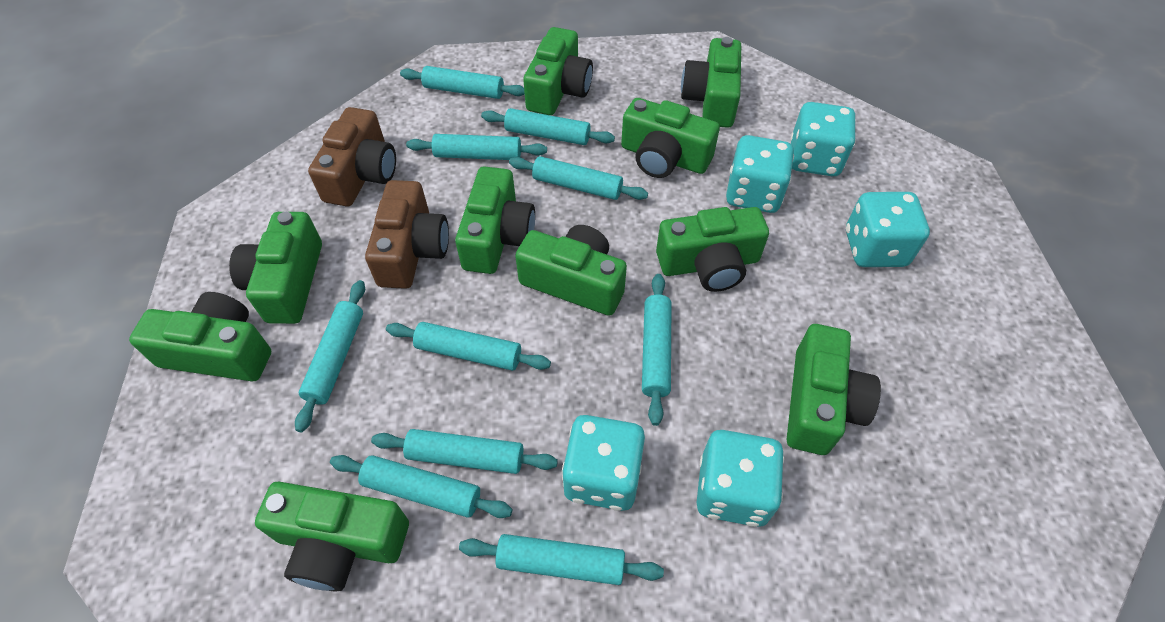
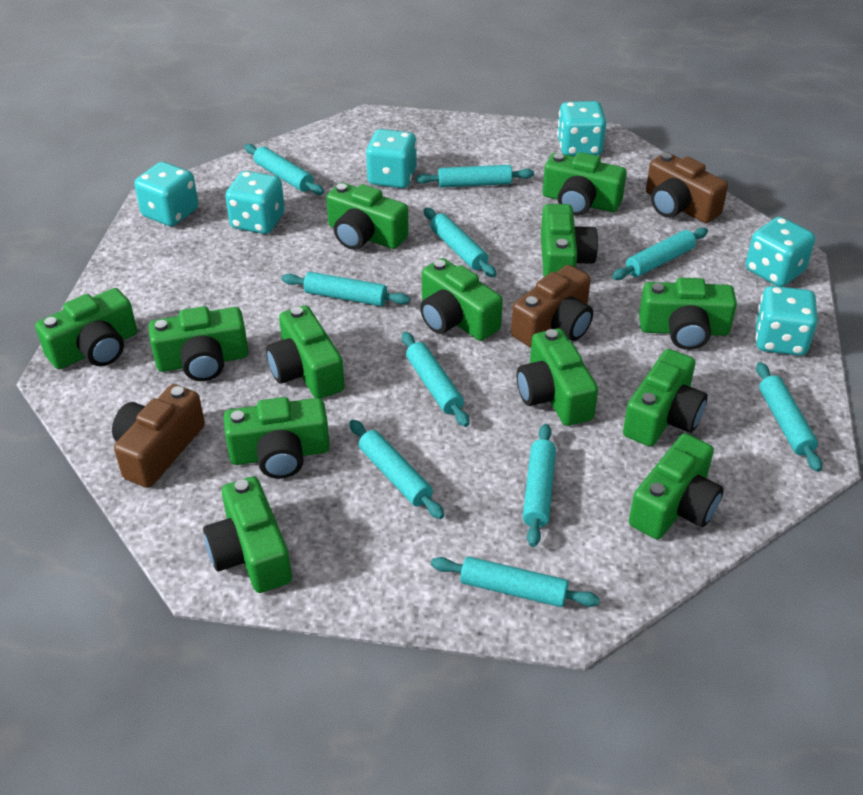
brown camera: [308,107,396,206] [365,180,449,289] = 2 -> [112,384,205,488] [511,265,593,347] [646,152,728,223] = 3
green camera: [129,292,271,381] [229,212,322,324] [255,482,409,591] [455,166,535,274] [515,225,627,316] [523,27,593,115] [621,98,720,178] [656,207,769,292] [681,37,741,128] [787,324,881,455] = 10 -> [35,288,137,369] [148,306,249,381] [203,476,292,593] [224,397,330,479] [266,305,345,398] [326,183,409,250] [420,258,503,341] [517,328,598,426] [541,204,598,277] [543,152,627,216] [623,349,708,447] [629,433,724,539] [639,278,737,350] = 13
turquoise dice: [562,415,645,511] [697,430,784,527] [726,135,794,213] [791,102,856,176] [846,192,930,267] = 5 -> [134,162,198,226] [225,171,285,234] [366,129,417,188] [557,101,606,156] [746,217,815,287] [755,286,818,356] = 6

